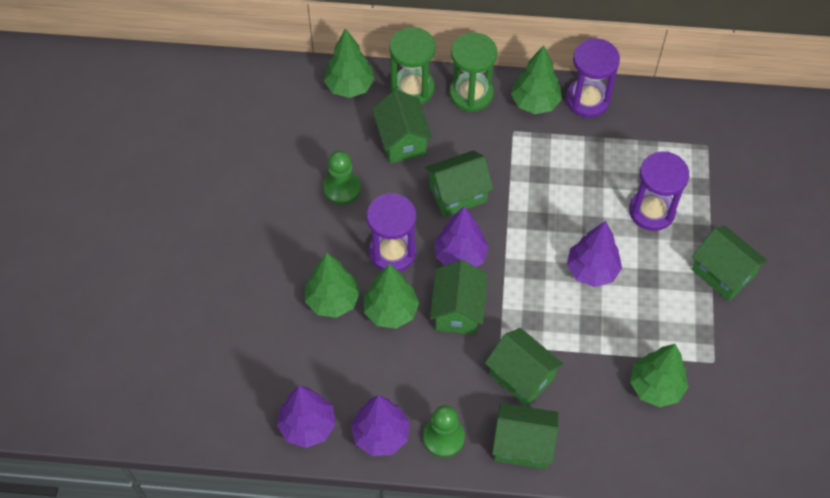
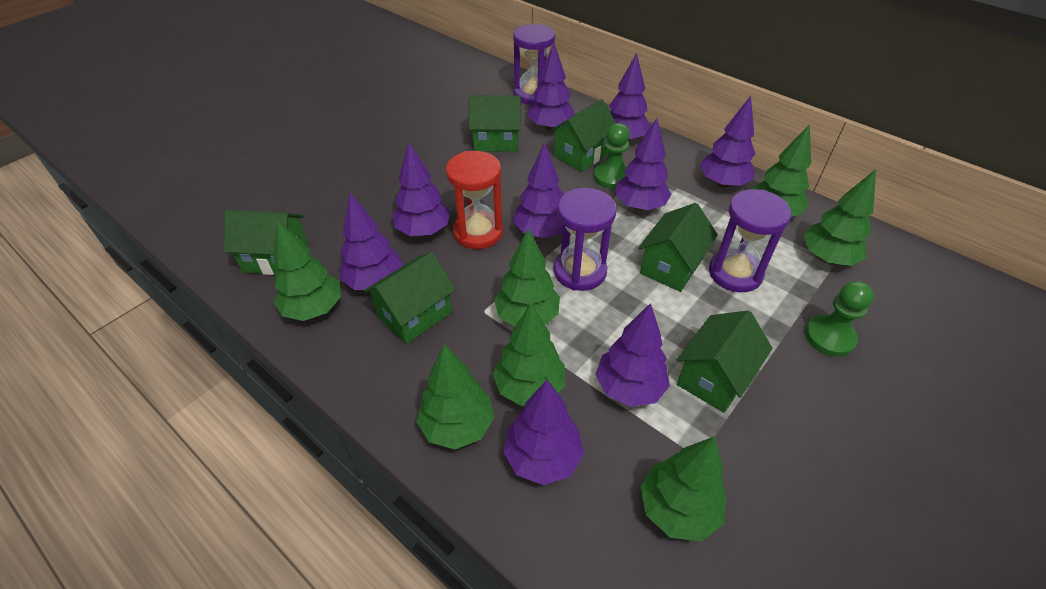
green hourglass: [390,27,436,105] [450,33,497,112] = 2 -> none = 0
green tree: [305,253,360,318] [324,28,375,98] [364,264,419,329] [511,45,562,114] [630,344,688,407] = 5 -> [273,220,341,321] [416,344,494,449] [493,303,565,406] [494,229,560,326] [640,436,726,542] [752,124,811,217] [803,169,876,266] = 7
purple tree: [277,386,336,448] [351,395,410,456] [435,206,489,267] [567,221,622,287] = 4 -> [340,193,403,290] [392,142,451,236] [503,379,584,485] [513,143,564,238] [527,43,575,131] [595,303,670,407] [609,53,651,141] [616,118,672,211] [700,96,755,188] = 9
red hourglass: none = 0 -> [446,151,503,249] = 1

